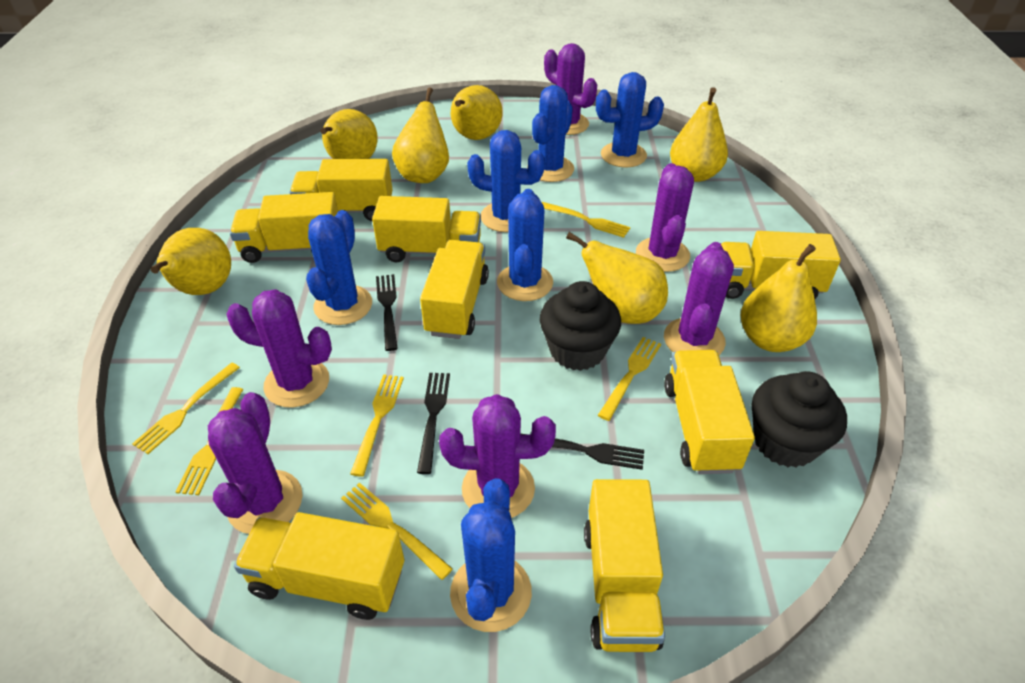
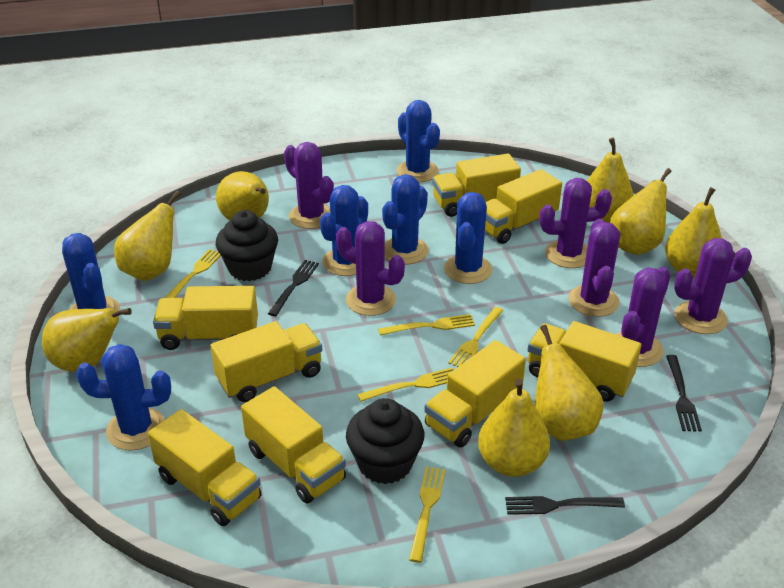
yellow fork: [132,362,240,454] [176,387,243,495] [341,483,453,580] [350,374,404,477] [542,202,630,238] [598,337,661,421] = 6 -> [165,249,221,298] [357,368,453,402] [378,314,475,335] [409,466,446,563] [448,307,504,367] = 5
yellow pear: [151,228,231,295] [321,109,378,159] [392,87,449,183] [451,85,503,140] [566,232,668,324] [670,87,728,182] [741,244,817,352] = 7 -> [42,308,132,372] [114,191,181,281] [216,171,269,220] [478,379,550,477] [535,325,604,441] [587,138,634,223] [610,168,671,255] [665,187,722,277] = 8

